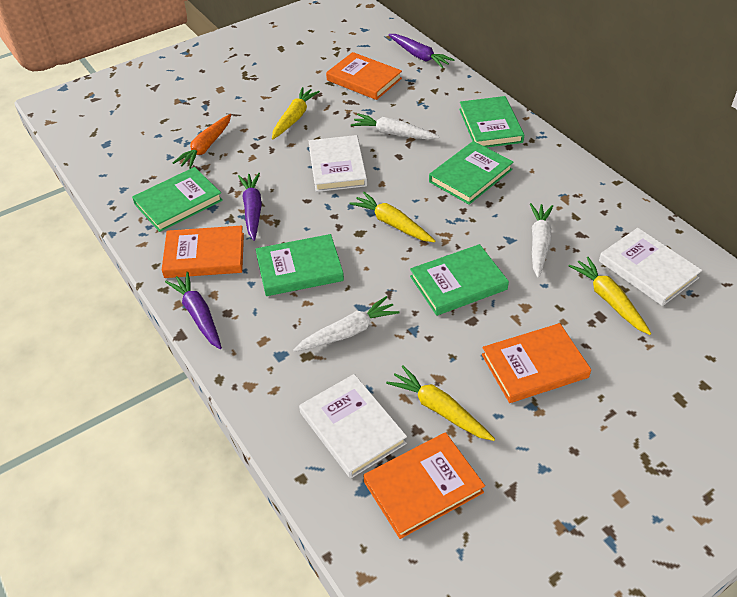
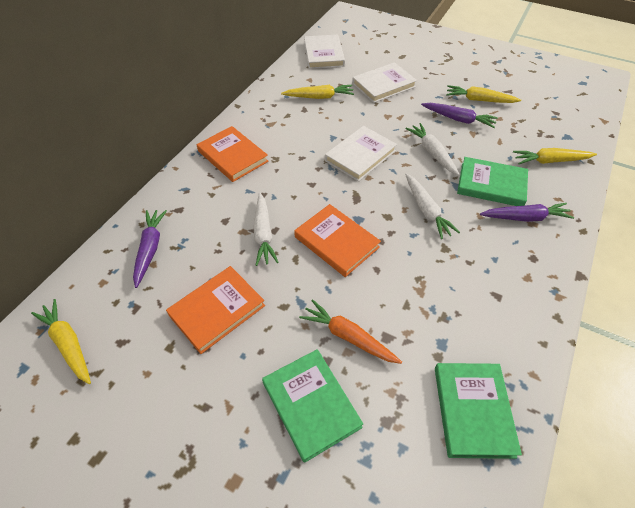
green book: [132,167,223,232] [256,234,344,296] [410,244,509,316] [429,141,513,205] [459,96,524,148] = 5 -> [262,349,363,463] [435,363,522,459] [457,157,528,206] = 3
orange book: [162,226,244,278] [326,52,402,100] [363,432,485,539] [482,323,591,403] = 4 -> [166,266,265,354] [197,126,268,182] [294,204,381,277] = 3

